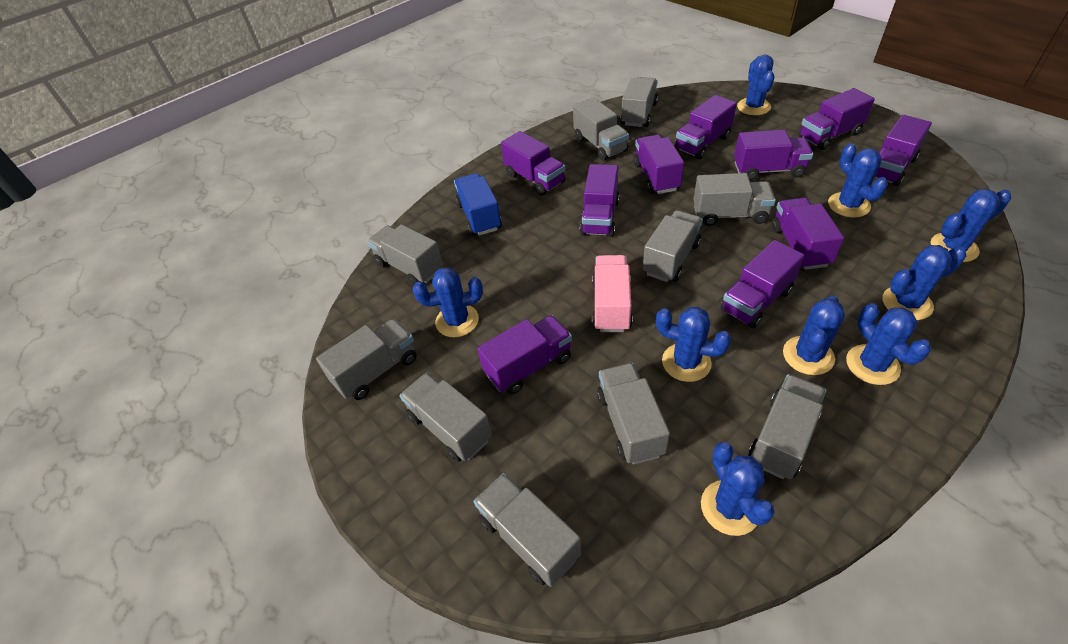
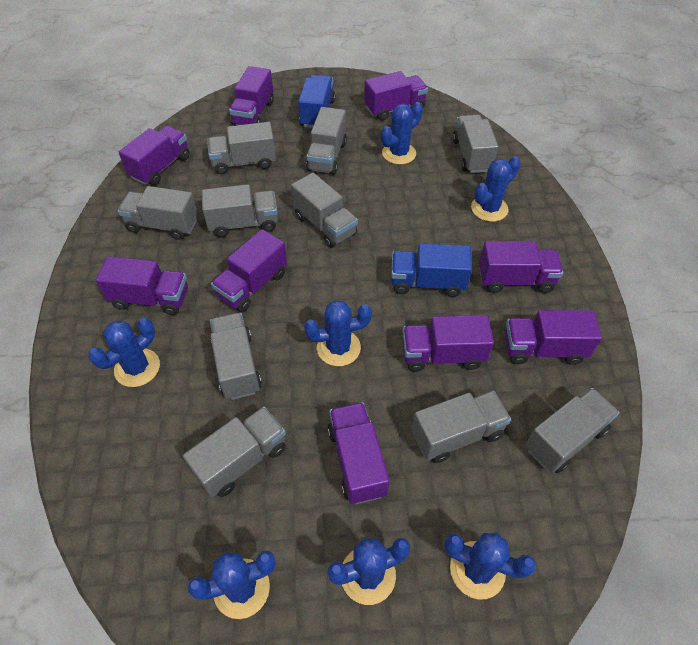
blue cactus: [413,267,483,337] [656,307,731,382] [701,442,775,536] [737,55,774,115] [783,296,845,375] [828,143,888,218] [846,303,931,385] [883,245,966,320] [931,189,1011,262] = 9 -> [88,318,160,387] [187,551,276,619] [304,300,372,366] [328,538,411,605] [381,102,423,165] [444,533,536,600] [471,156,521,222] = 7
blue truck: [454,173,502,236] = 1 -> [298,75,335,128] [391,243,472,297] = 2
pink truck: [592,255,633,332] = 1 -> none = 0
purple truck: [477,315,572,395] [501,131,565,196] [580,164,619,237] [633,135,684,194] [675,95,737,159] [720,240,805,328] [734,130,813,181] [772,198,844,270] [799,88,875,150] [875,115,932,186] = 10 -> [96,256,188,315] [119,126,190,185] [211,229,287,312] [229,66,274,126] [328,402,390,504] [364,71,428,121] [402,315,494,372] [479,241,563,293] [504,310,602,365] = 9

